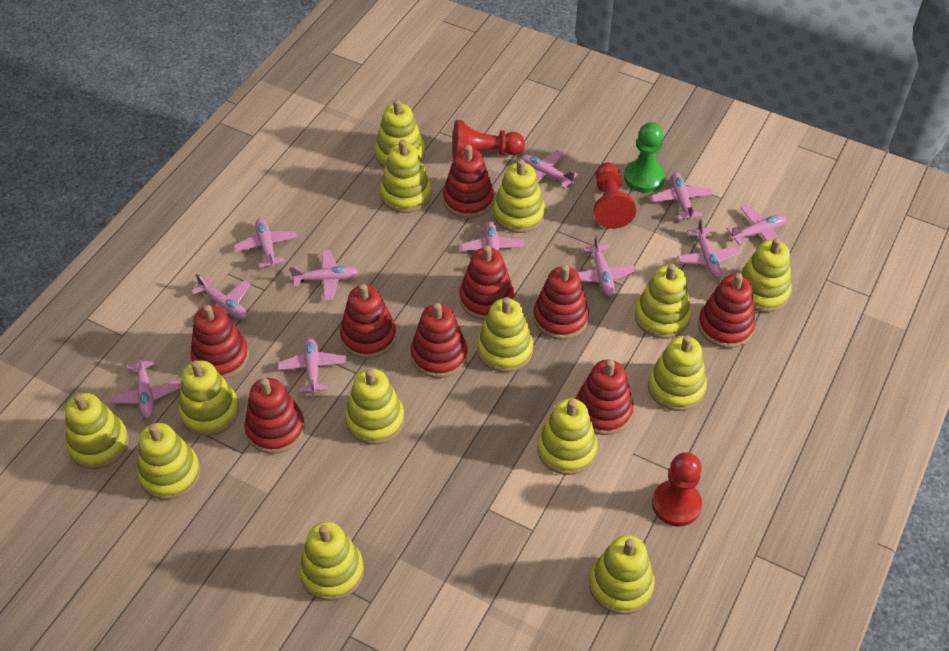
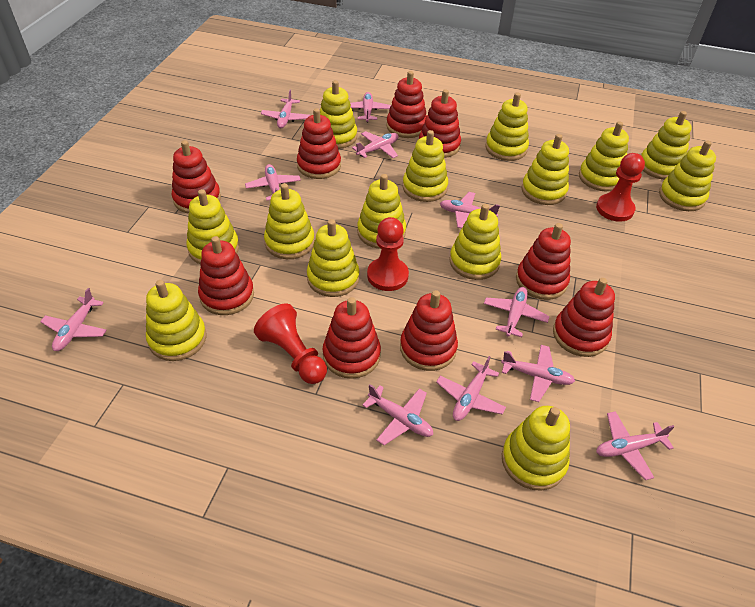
green pawn: [624,122,665,193] = 1 -> none = 0

